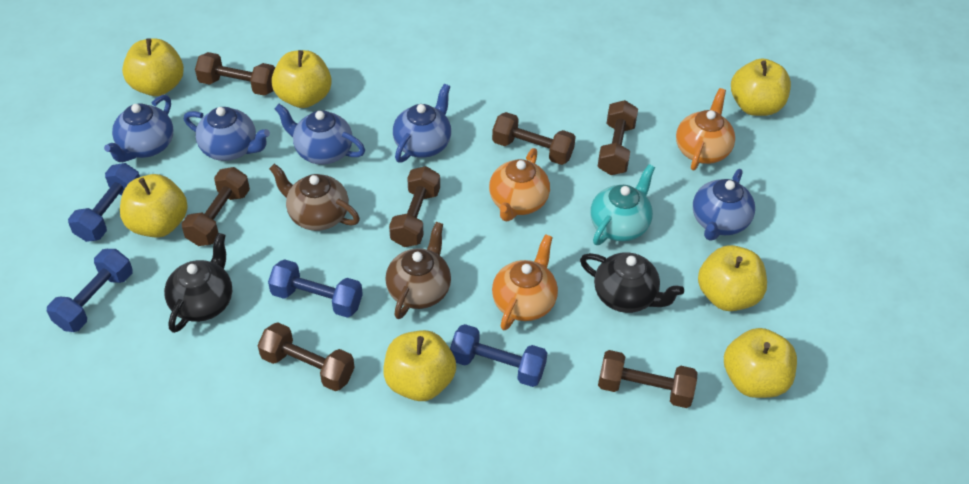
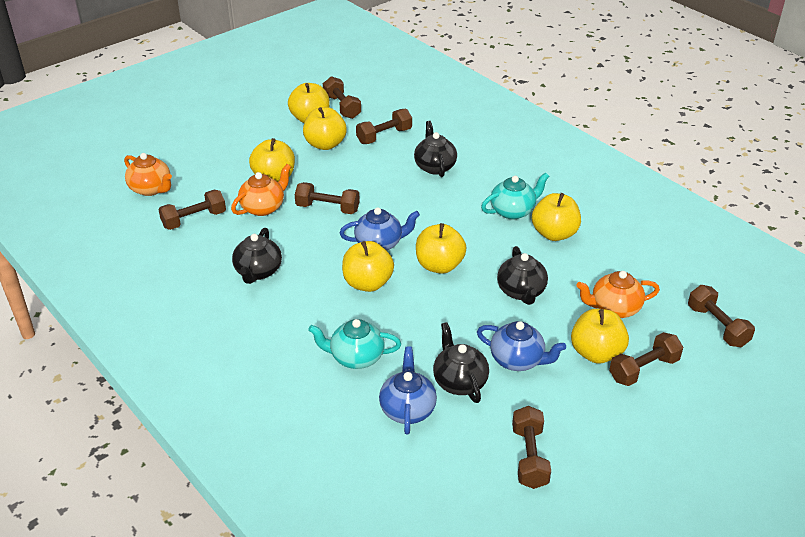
black teapot: [164,233,232,333] [580,252,684,313] = 2 -> [232,228,282,284] [414,121,457,177] [433,322,489,403] [497,246,548,305] = 4
blue dumbbell: [47,249,133,332] [68,163,140,242] [268,259,363,318] [450,324,547,387] = 4 -> none = 0
blue teapot: [104,95,173,162] [184,107,270,161] [274,104,365,165] [393,84,451,163] [693,169,755,241] = 5 -> [340,207,420,251] [379,347,437,435] [477,321,566,371] = 3
brown teapot: [269,164,360,231] [385,222,451,319] = 2 -> none = 0
turquoise teapot: [590,164,655,245] = 1 -> [308,319,401,369] [481,173,549,220] = 2

